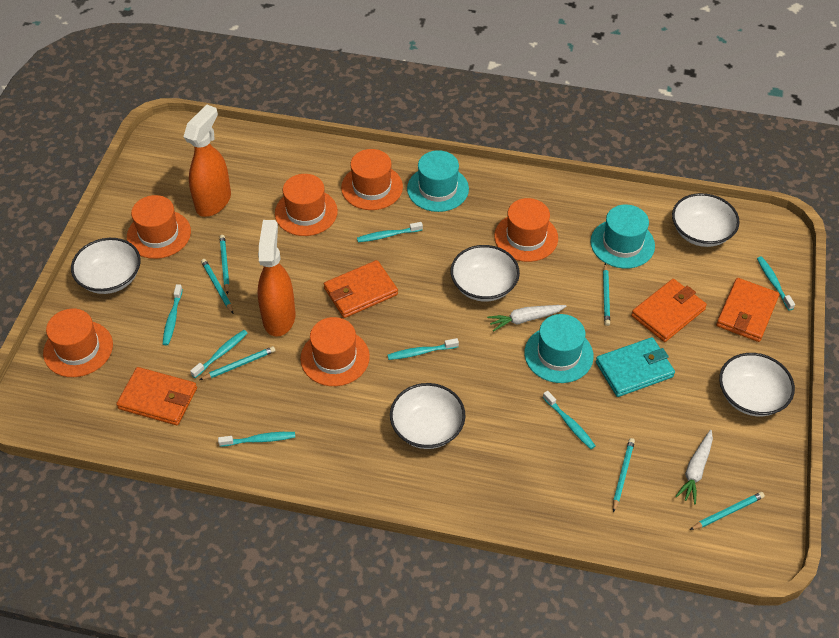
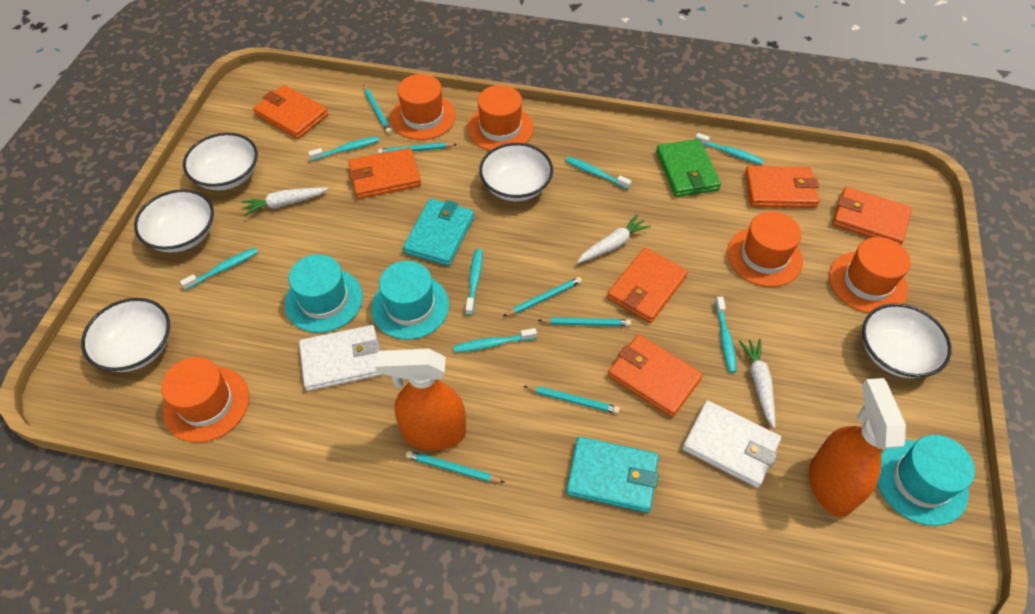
green wallet: none = 0 -> [656,139,721,197] = 1
orange hat: [43,308,113,377] [127,195,191,259] [275,174,338,236] [300,317,370,386] [341,149,403,210] [494,198,558,262] = 6 -> [161,357,249,443] [390,74,456,140] [468,85,534,151] [727,211,803,287] [829,237,911,313] = 5
orange wallet: [116,367,197,425] [324,260,398,318] [631,279,707,342] [716,278,779,342] = 4 -> [253,85,328,139] [348,148,421,199] [607,247,688,323] [608,334,703,418] [745,166,819,208] [832,187,912,245] = 6
turquoise wallet: [596,337,675,397] = 1 -> [403,199,474,266] [566,437,659,513] = 2
white carrot: [487,305,567,332] [675,430,713,504] = 2 -> [241,187,328,216] [577,214,651,263] [739,339,776,428] = 3
white wallet: none = 0 -> [299,325,382,391] [682,400,781,488] = 2

